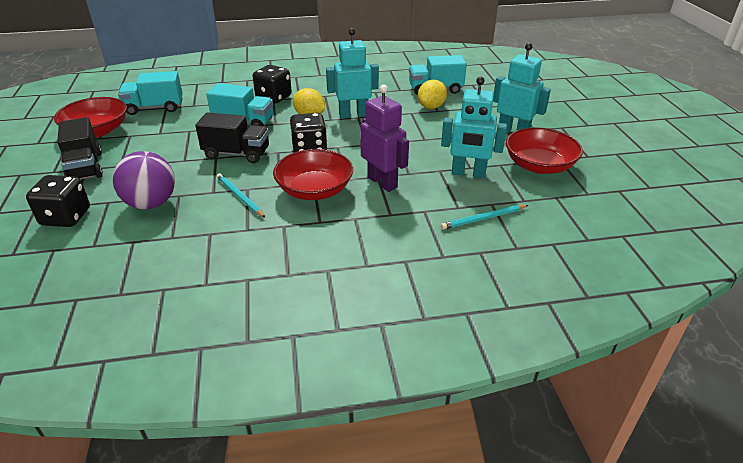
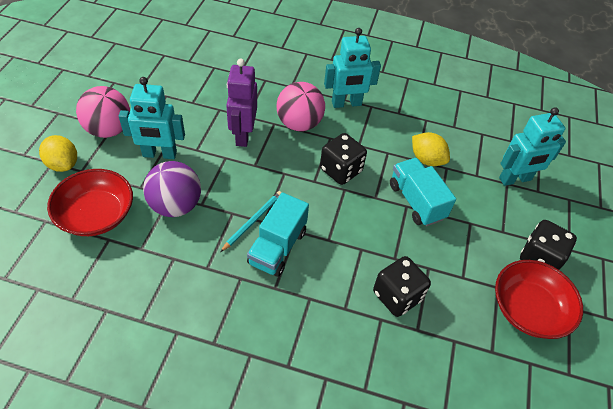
black truck: [57,117,103,180] [195,112,269,163] = 2 -> none = 0
pink ball: none = 0 -> [76,86,130,138] [277,82,325,131] = 2
red bowl: [54,97,127,137] [273,149,353,200] [506,127,583,174] = 3 -> [47,169,133,236] [495,260,583,339] = 2
turquoise pencil: [217,173,265,218] [441,205,528,230] = 2 -> [220,191,282,252] = 1
turquoise truck: [118,71,183,115] [206,83,273,126] [409,55,467,95] = 3 -> [247,192,309,277] [390,158,456,226] = 2

